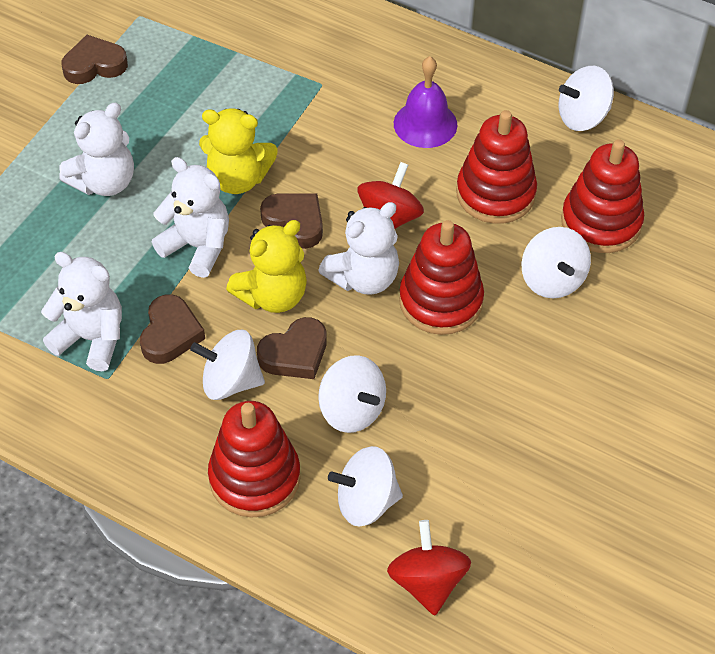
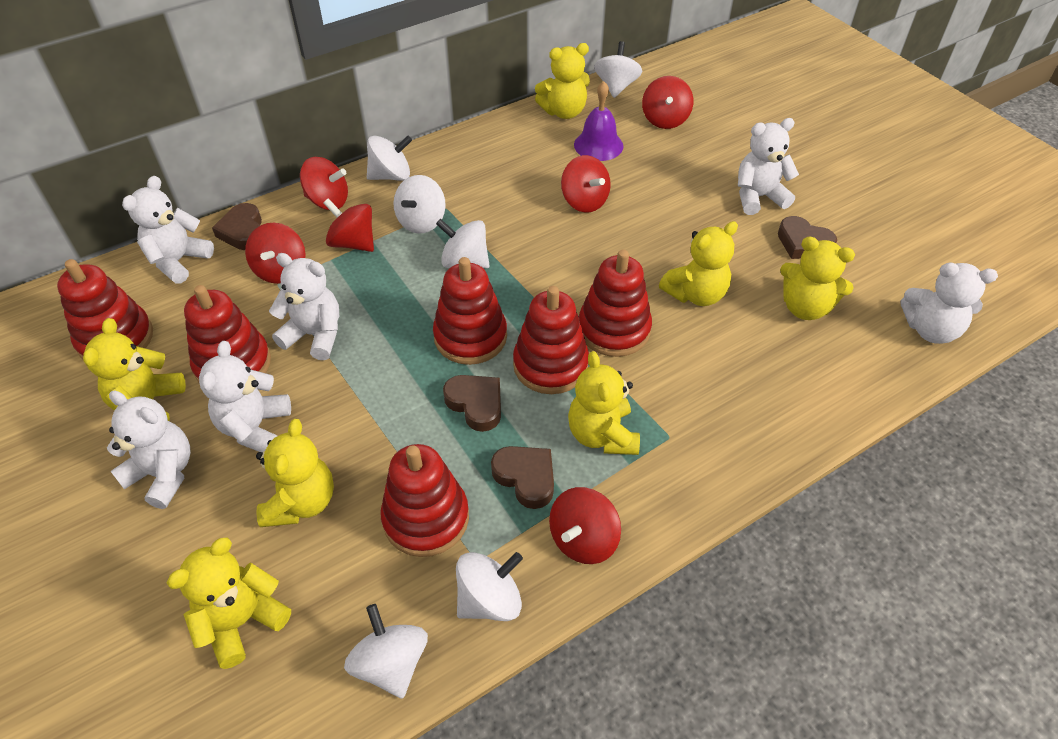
red spinning top: [357,162,424,229] [387,520,471,616] = 2 -> [245,223,306,284] [300,157,348,210] [323,198,374,252] [549,487,621,564] [561,155,611,213] [642,76,693,129] = 6
red stacking toy: [208,401,300,518] [399,220,484,335] [456,110,537,224] [561,139,644,253] = 4 -> [57,259,153,360] [184,285,271,384] [381,444,469,557] [433,257,507,365] [513,286,589,394] [579,250,652,357] = 6
white spinning top: [190,330,265,400] [318,355,386,433] [328,446,403,527] [522,227,591,298] [559,66,614,131] = 5 -> [344,604,428,699] [367,135,412,181] [393,175,446,234] [436,219,490,268] [456,552,523,621] [594,41,642,98] = 6
white teddy bear: [41,252,122,371] [59,103,134,196] [152,157,229,278] [318,202,399,295] = 4 -> [107,390,191,509] [122,176,214,284] [199,341,291,453] [269,253,339,360] [738,118,799,215] [900,263,998,344] = 6
yellow teddy bear: [199,109,278,194] [226,220,307,313] = 2 -> [83,318,186,421] [167,537,291,669] [256,419,334,527] [535,43,590,119] [568,351,640,455] [659,221,738,306] [780,236,855,320] = 7

